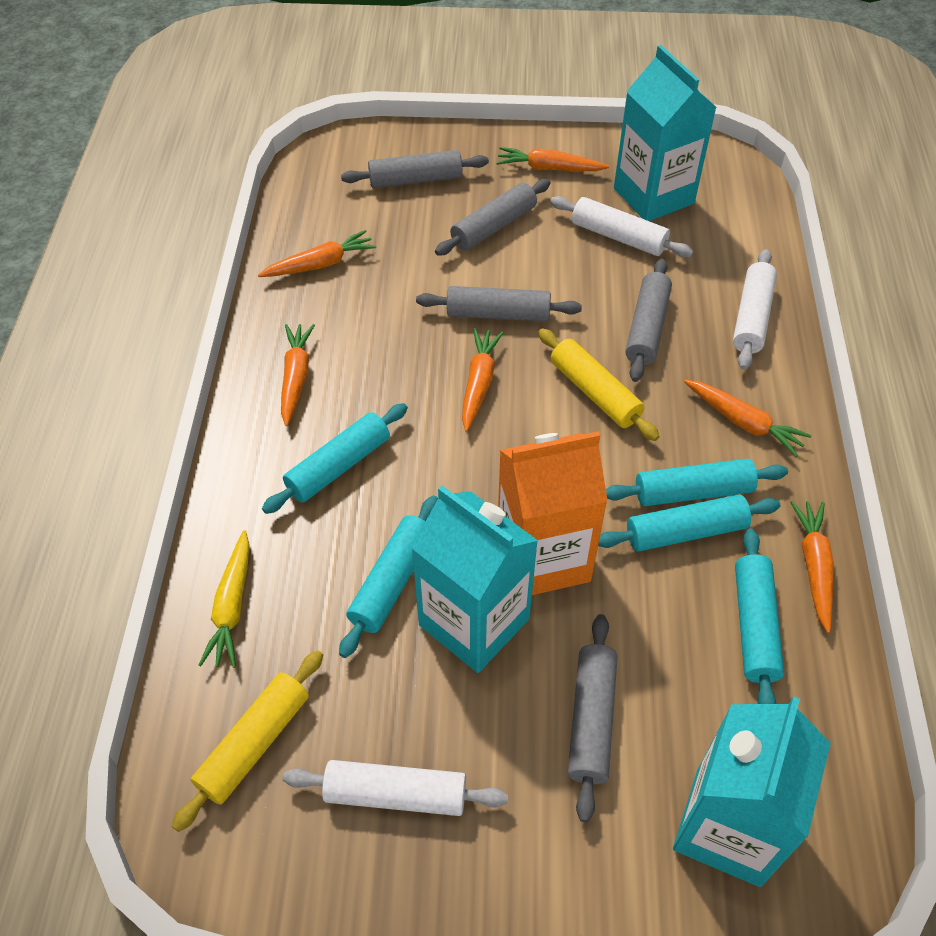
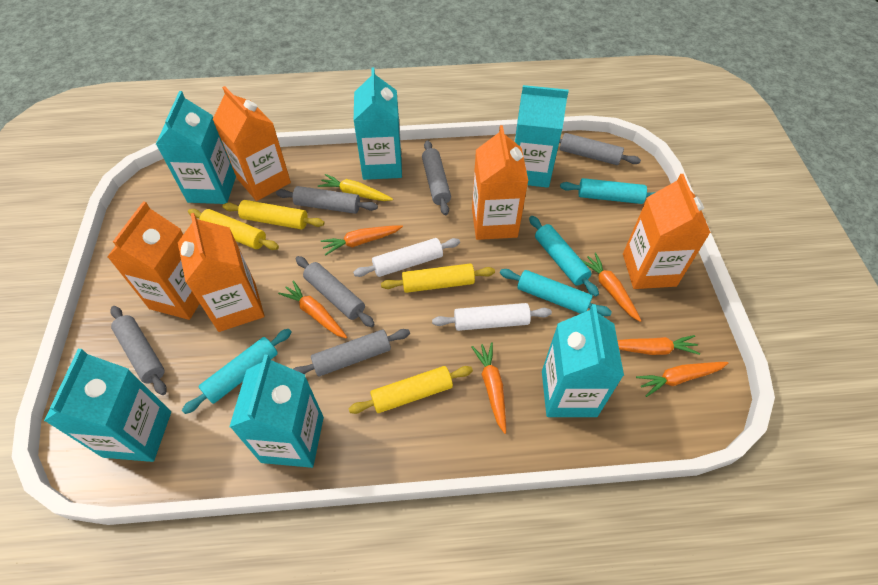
grey rolling pin: [341,150,489,188] [416,286,582,322] [435,179,551,256] [568,614,617,822] [625,259,672,382] = 5 -> [110,306,167,395] [276,186,378,214] [293,329,410,377] [296,256,375,327] [422,140,451,215] [559,133,641,165] = 6
orange carton: [498,431,608,595] = 1 -> [107,201,200,320] [178,213,265,332] [212,86,291,201] [472,125,528,240] [623,174,711,289] = 5
turquoise carton: [411,486,538,673] [614,45,717,221] [673,697,831,887] = 3 -> [44,349,171,462] [156,91,236,204] [229,354,324,468] [354,67,402,180] [514,85,569,188] [542,304,624,417] = 6
turquoise rolling pin: [262,403,408,514] [339,495,438,658] [598,494,780,552] [606,459,788,506] [735,529,784,704] = 5 -> [182,329,292,414] [500,269,612,316] [529,216,599,297] [560,178,656,204] = 4
white rolling pin: [283,760,508,816] [550,196,694,257] [733,249,777,370] = 3 -> [353,238,460,277] [432,303,552,331] = 2
yellow rolling pin: [172,650,323,832] [538,328,660,441] = 2 -> [188,209,279,250] [223,200,325,229] [348,366,473,414] [381,264,495,293] = 4

